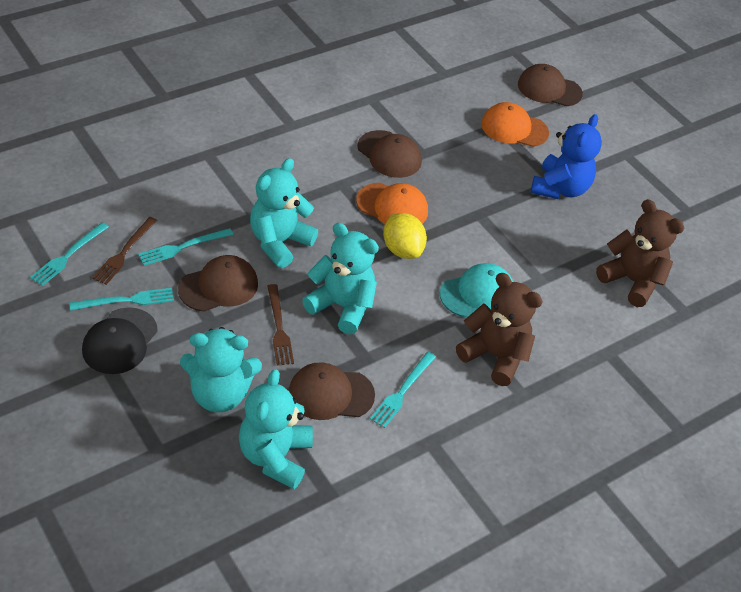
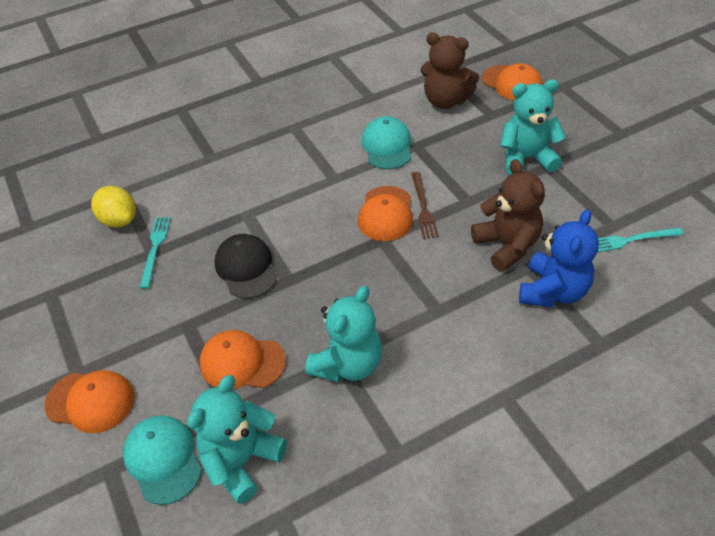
brown cap: [178,255,258,312] [289,362,375,420] [357,130,422,178] [518,64,583,106] = 4 -> none = 0
brown fork: [92,217,157,285] [267,284,294,365] = 2 -> [411,172,439,239] = 1
orange cap: [356,183,428,224] [481,102,549,147] = 2 -> [45,370,134,433] [199,330,286,389] [358,186,413,241] [482,63,543,101] = 4
turquoise cap: [440,263,513,318] = 1 -> [123,415,202,505] [362,116,411,169] = 2
turquoise fork: [30,222,109,286] [69,288,174,310] [138,228,233,266] [370,352,436,428] = 4 -> [140,217,171,289] [598,228,683,252] = 2
turquoise teddy bear: [180,327,262,412] [239,369,313,489] [250,158,318,268] [302,223,379,334] = 4 -> [187,375,287,504] [305,286,382,382] [500,79,566,175] = 3

